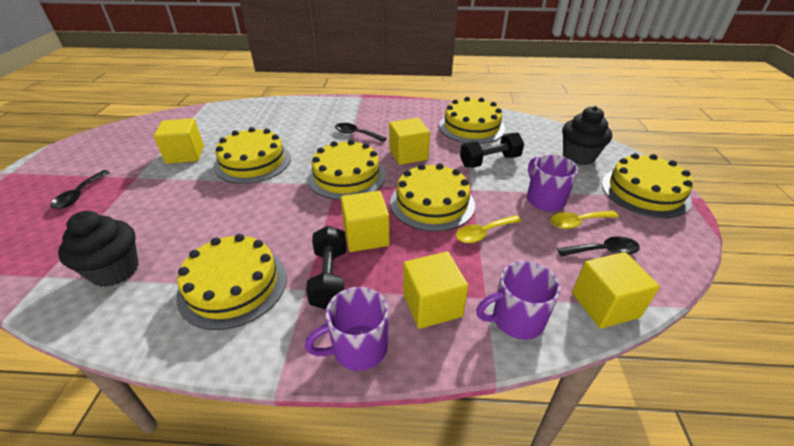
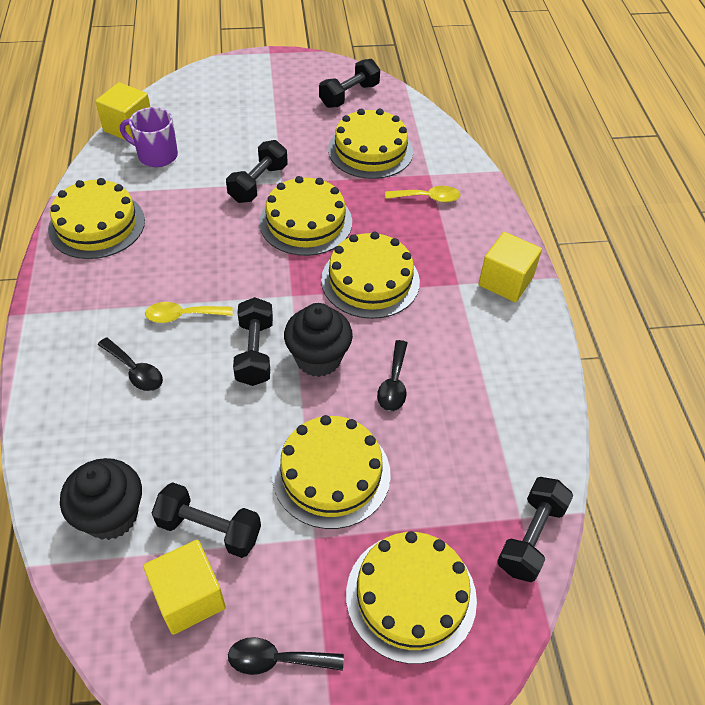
black dumbbell: [306,225,346,309] [460,132,524,168] = 2 -> [152,482,261,558] [226,140,288,203] [233,297,273,386] [319,59,380,108] [497,477,573,582] = 5
purple mug: [305,287,388,371] [476,261,561,340] [527,155,578,211] = 3 -> [120,107,178,167] = 1
yellow cube: [154,118,204,164] [341,191,390,252] [389,118,430,165] [403,252,468,329] [572,252,660,329] = 5 -> [95,82,150,140] [143,540,226,635] [478,232,542,302] = 3

